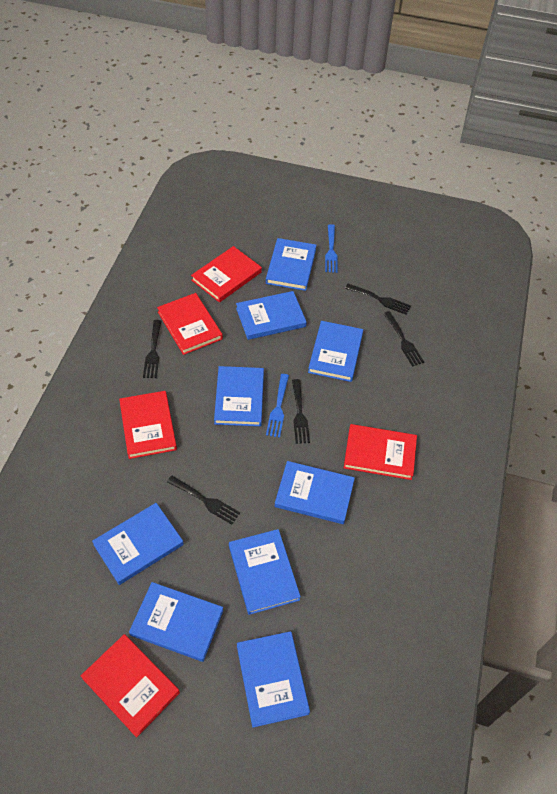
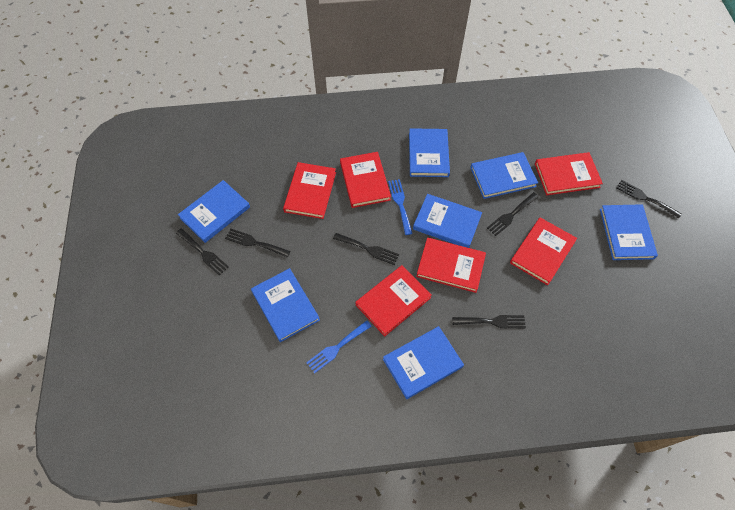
black fork: [143,320,161,378] [167,476,240,525] [292,379,310,444] [345,284,411,315] [383,311,424,367] = 5 -> [176,228,229,275] [225,229,290,257] [333,233,399,265] [452,315,526,328] [487,192,539,236] [616,180,682,219] = 6
blue book: [92,503,184,585] [129,582,223,662] [214,366,264,426] [229,529,301,615] [236,291,306,340] [237,631,310,727] [266,238,316,291] [275,461,355,524] [308,321,363,382] = 9 -> [178,180,250,243] [251,268,320,342] [383,326,464,399] [409,128,450,177] [413,194,482,248] [470,152,538,199] [600,204,658,260] = 7
red book: [81,634,180,737] [119,391,177,459] [157,293,223,355] [191,246,262,303] [344,424,417,480] = 5 -> [283,162,336,219] [340,152,391,208] [356,265,432,337] [416,238,486,293] [510,217,577,285] [535,152,603,195] = 6

